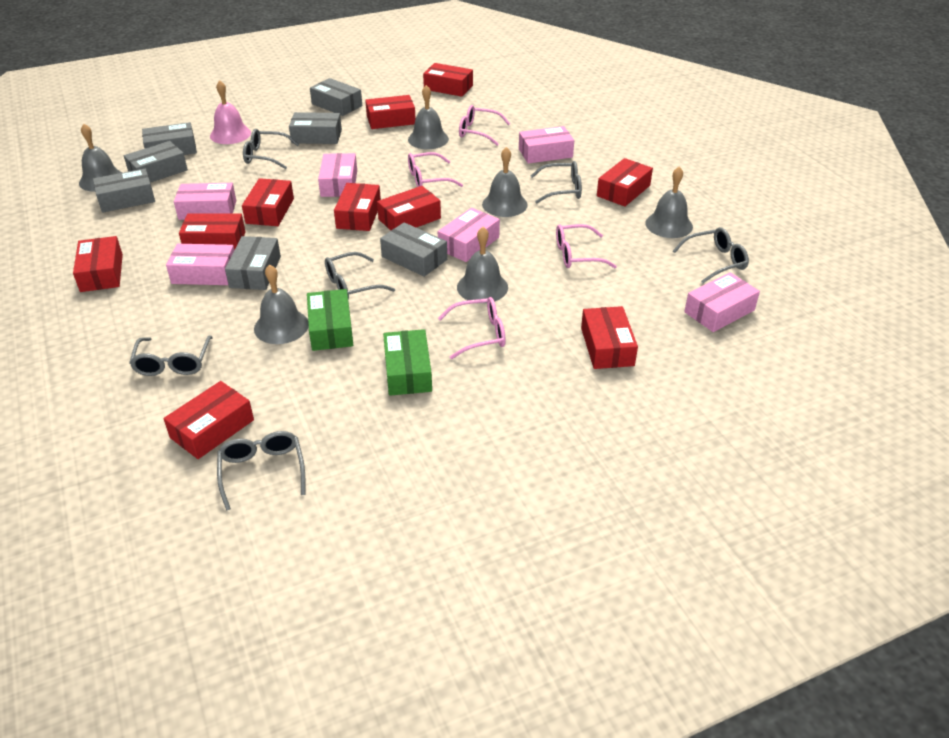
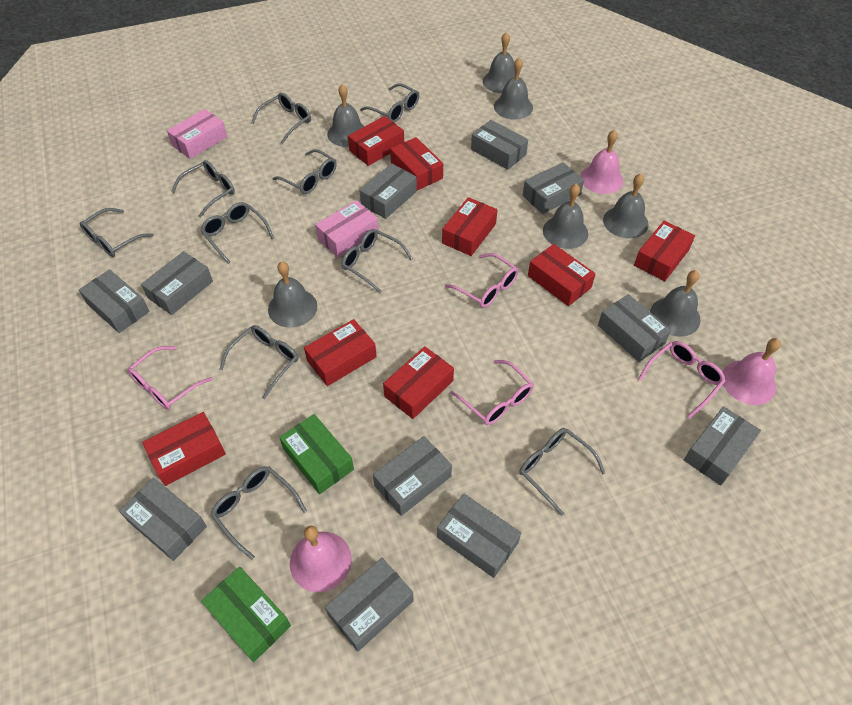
grey bell: [79,124,122,192] [254,264,309,344] [408,85,449,149] [457,227,508,303] [482,147,528,217] [645,166,693,238] = 6 -> [268,261,317,327] [327,84,365,147] [483,32,515,93] [494,58,533,119] [543,184,588,249] [603,174,649,239] [650,270,701,337] = 7
grey box: [93,168,155,213] [124,141,188,183] [142,122,197,155] [225,236,281,290] [289,112,342,144] [310,78,362,116] [380,222,447,277] = 7 -> [79,269,150,333] [119,478,207,561] [141,251,213,315] [325,558,414,652] [359,163,417,219] [373,436,452,516] [437,493,521,578] [471,120,528,170] [523,162,584,214] [598,294,671,362] [684,406,761,486] = 11
grey glasses: [129,335,213,376] [217,431,305,511] [243,129,299,169] [325,252,395,299] [531,161,582,204] [673,227,749,283] = 6 -> [80,208,154,257] [171,160,235,218] [200,202,274,264] [211,466,307,560] [220,325,298,399] [251,93,311,144] [272,149,337,194] [342,229,413,293] [360,83,419,122] [519,428,605,516] = 10
pink bell: [210,80,251,144] = 1 -> [290,526,352,592] [580,130,623,194] [723,338,781,405] = 3
pink box: [166,244,234,285] [174,183,236,220] [318,153,357,197] [438,208,500,262] [519,126,574,164] [684,272,760,332] = 6 -> [167,109,227,159] [315,200,379,258] = 2
red box: [73,236,123,292] [163,381,254,459] [179,213,245,250] [242,178,294,226] [334,183,381,231] [365,95,416,129] [377,186,441,230] [423,63,473,97] [581,306,638,369] [597,158,653,207] = 10 -> [142,412,226,486] [304,319,377,386] [348,116,404,166] [383,346,454,419] [390,137,443,190] [442,197,497,256] [528,244,596,306] [634,221,695,281] = 8

